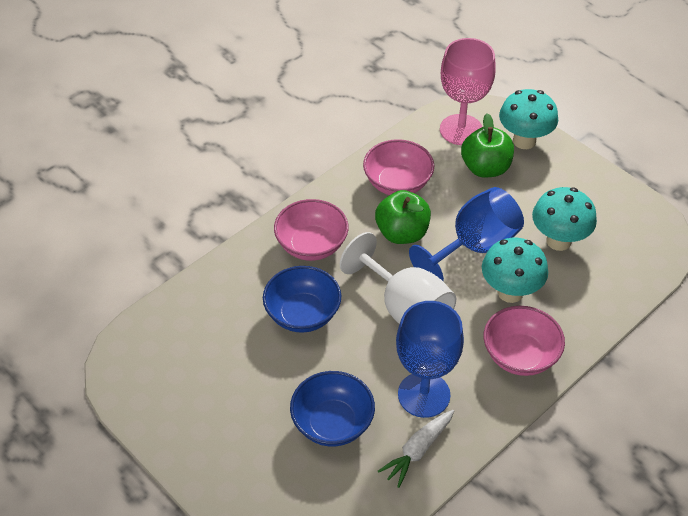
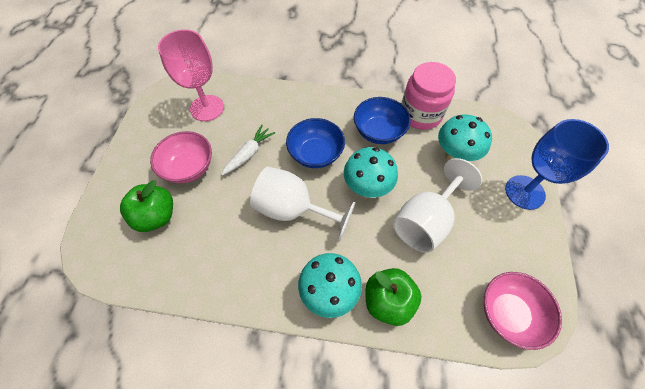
blue goblet: [396,301,464,418] [409,187,524,282] = 2 -> [505,119,609,210] = 1
pink bowl: [274,199,349,261] [363,139,434,195] [484,306,565,376] = 3 -> [150,131,212,183] [484,272,562,350] = 2
pink jar: none = 0 -> [402,62,456,130] = 1
white goblet: [340,232,456,324] = 1 -> [250,167,356,241] [393,158,482,253] = 2

